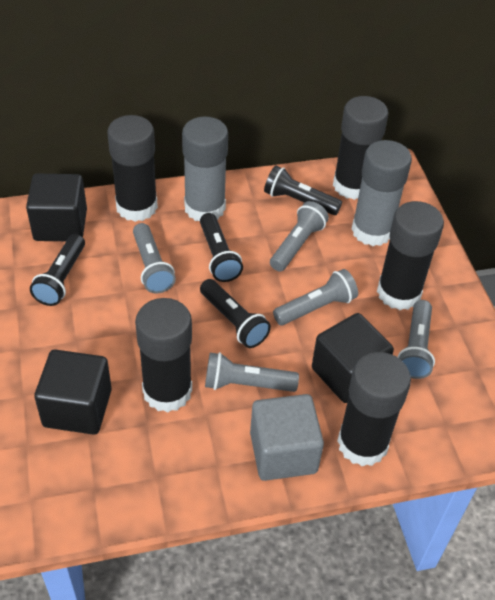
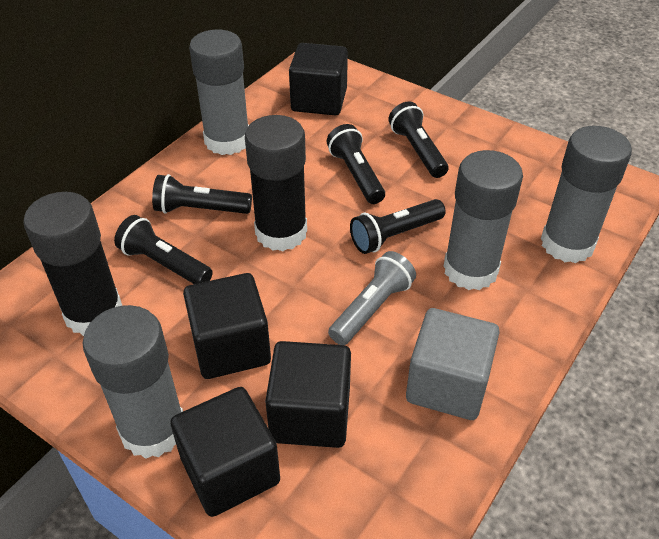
black cube: [26,174,87,241] [34,349,112,435] [312,313,394,403] = 3 -> [170,387,280,517] [183,273,271,379] [265,341,351,448] [289,43,348,115] = 4
black flashlight: [30,234,85,306] [200,213,243,282] [200,279,271,348] [264,166,342,215] = 4 -> [114,215,213,284] [152,174,252,214] [327,124,385,204] [350,199,446,254] [389,101,449,178] = 5
black glue stick: [107,115,158,222] [135,298,192,413] [333,96,388,200] [337,352,411,466] [377,201,444,310] = 5 -> [23,192,122,336] [245,115,307,251] = 2
grey flashlight: [133,223,176,293] [205,352,299,392] [270,201,329,272] [273,269,358,326] [398,300,435,379] = 5 -> [328,251,416,345] = 1
grey glue stick: [182,116,228,221] [351,140,412,246] = 2 -> [82,305,183,459] [189,30,249,155] [444,150,523,290] [541,126,632,263] = 4

